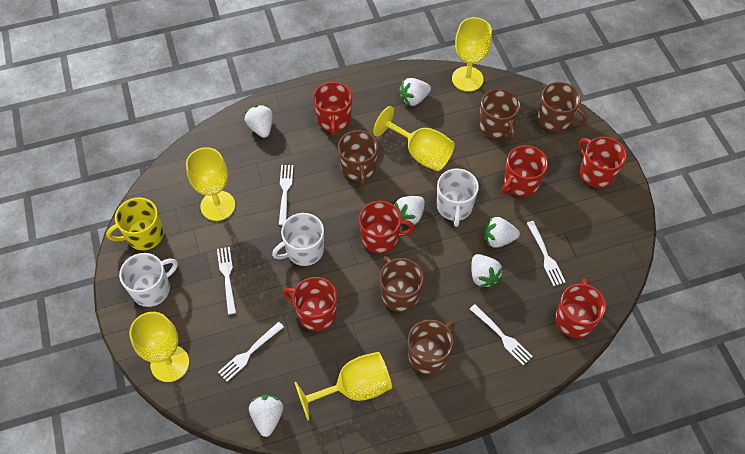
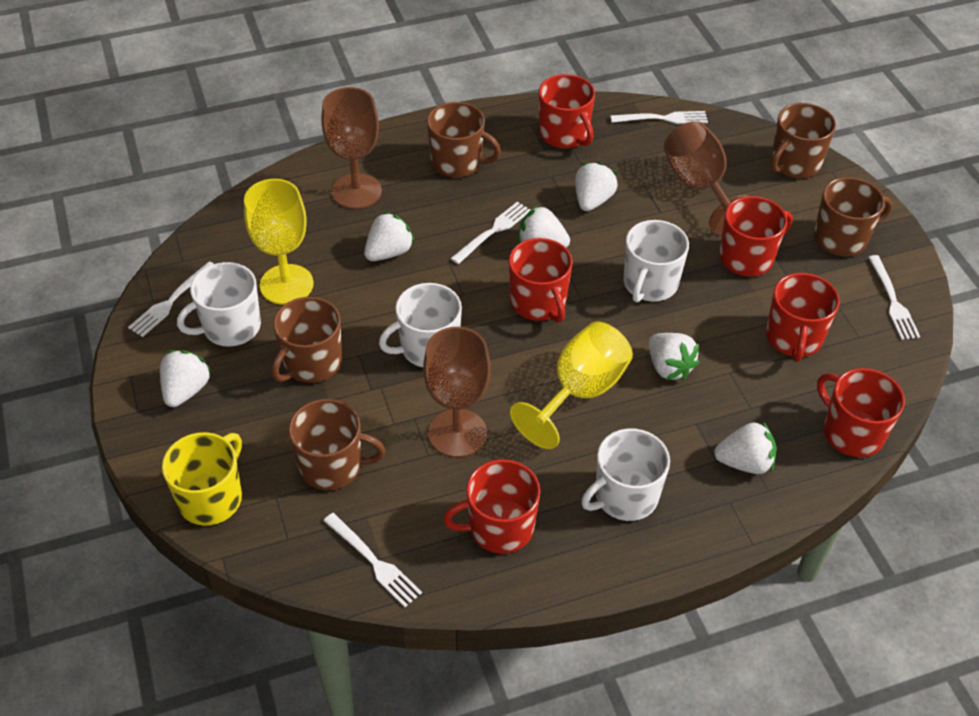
brown goblet: none = 0 -> [321,87,382,209] [423,327,491,458] [664,121,748,235] = 3
white mug: [119,253,178,307] [272,213,324,266] [437,168,479,227] = 3 -> [177,262,261,347] [379,283,462,367] [581,428,670,521] [624,220,689,302] = 4
yellow goblet: [129,312,189,382] [186,147,235,221] [294,352,392,421] [373,106,455,171] [452,17,492,92] = 5 -> [244,179,314,305] [510,322,633,449] = 2

